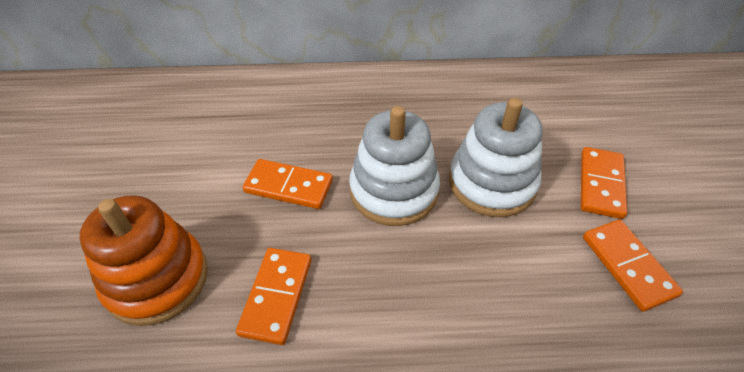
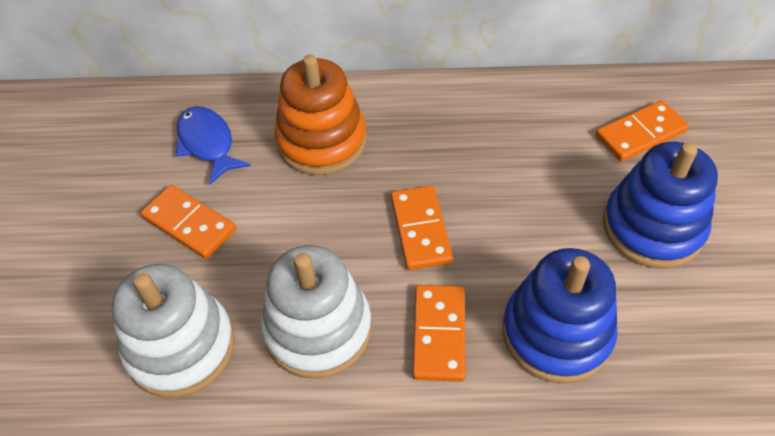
blue fish: none = 0 -> [176,106,251,184] = 1
blue stacking toy: none = 0 -> [502,248,617,384] [603,142,718,269] = 2

